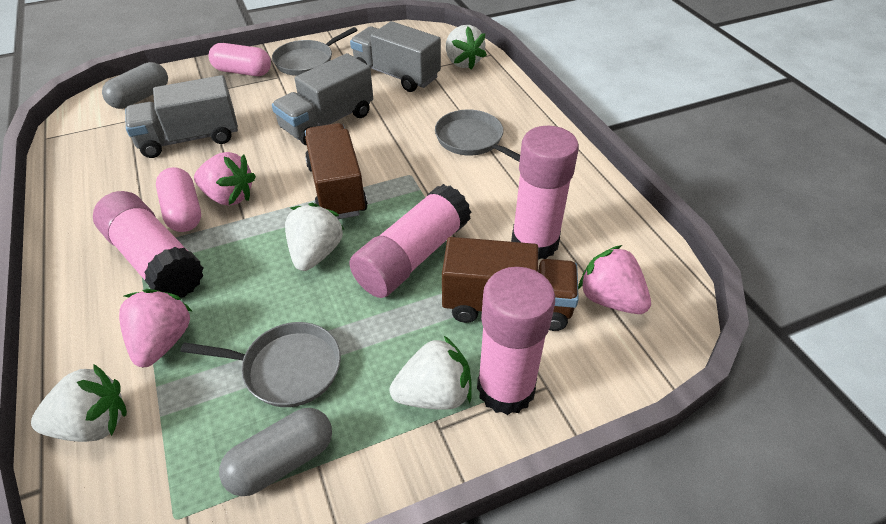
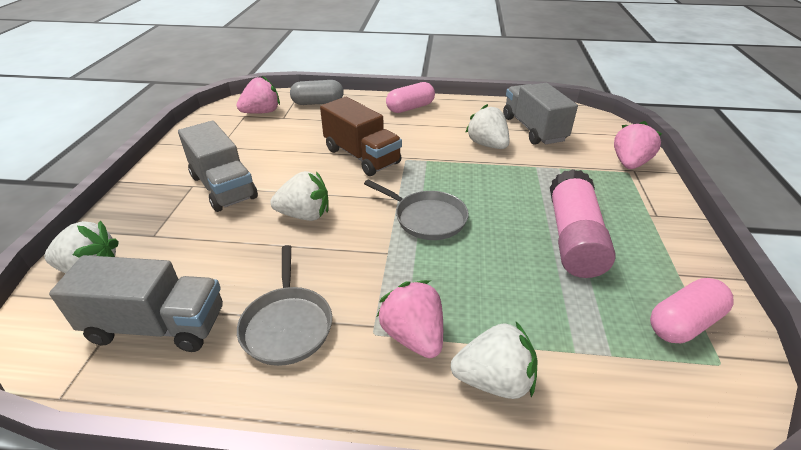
brown truck: [305,123,368,219] [442,237,579,331] = 2 -> [320,97,402,176] = 1
grey capsule: [102,62,168,109] [219,408,332,496] = 2 -> [290,80,344,105] = 1
grey pan: [180,322,341,407] [272,27,357,76] [435,110,520,162] = 3 -> [237,245,332,366] [364,180,469,240] = 2
pink glue stick: [93,191,204,298] [349,184,471,298] [477,267,555,415] [511,126,579,260] = 4 -> [550,169,616,278] = 1

